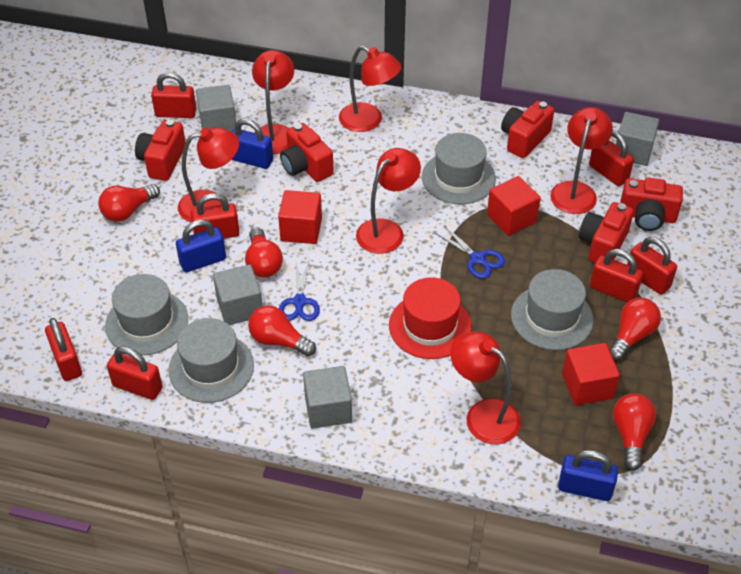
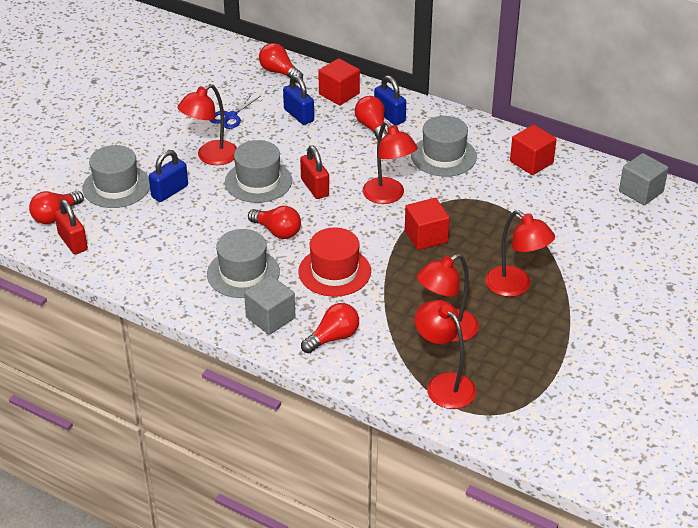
blue scissors: [279,260,320,321] [435,225,505,279] = 2 -> [210,94,261,129] = 1
grey cube: [196,85,236,131] [213,264,262,325] [303,366,352,429] [616,112,659,166] = 4 -> [244,275,295,335] [619,153,668,205] = 2
red camera: [135,120,186,181] [280,123,334,182] [501,101,554,158] [578,202,634,263] [620,177,683,231] = 5 -> none = 0
red lamp: [178,127,239,222] [252,50,294,154] [339,46,402,132] [356,148,421,254] [450,332,521,444] [550,107,613,214] = 6 -> [177,84,237,165] [362,121,418,204] [415,300,476,409] [417,254,479,342] [485,210,555,297] = 5
red padlock: [45,318,82,381] [107,346,162,400] [151,72,197,118] [190,193,239,239] [589,130,634,186] [590,249,643,302] [627,237,677,295] = 7 -> [54,199,88,254] [300,145,329,199] = 2

